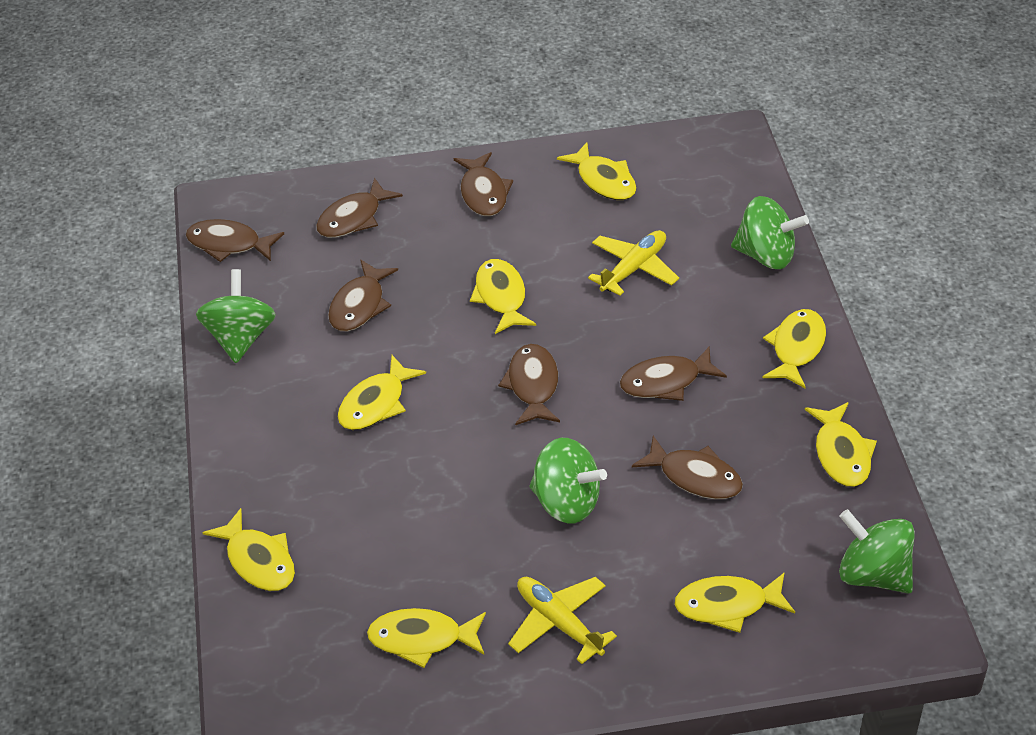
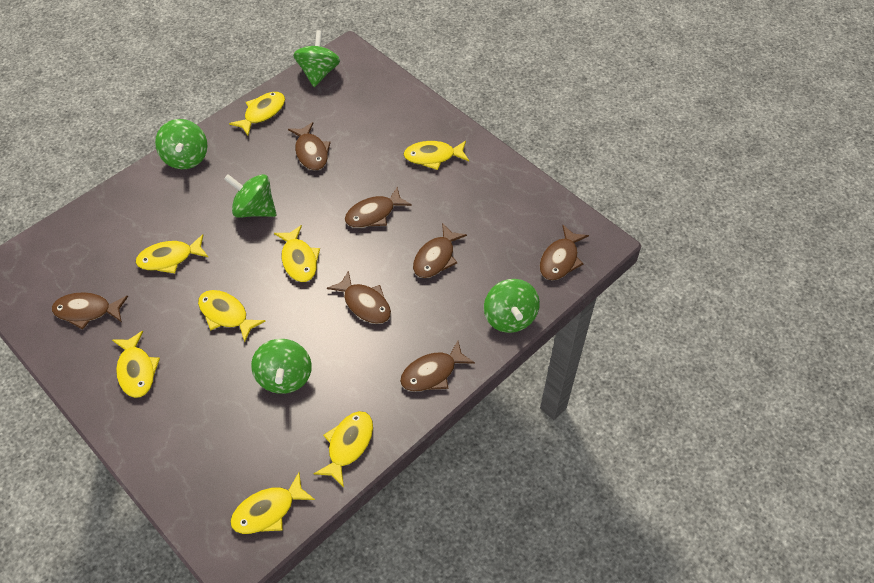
green spinning top: [196,269,276,363] [530,438,607,524] [731,196,809,269] [839,509,915,594] = 4 -> [155,119,207,169] [224,174,277,218] [251,339,312,394] [293,30,340,87] [484,279,540,333] = 5
yellow plane: [508,577,617,664] [588,230,679,296] = 2 -> none = 0

